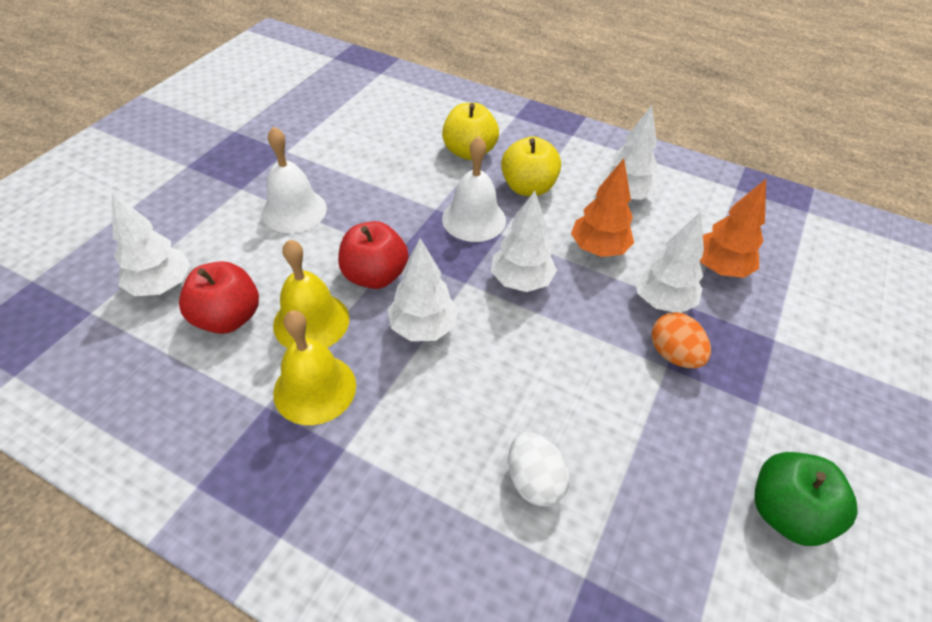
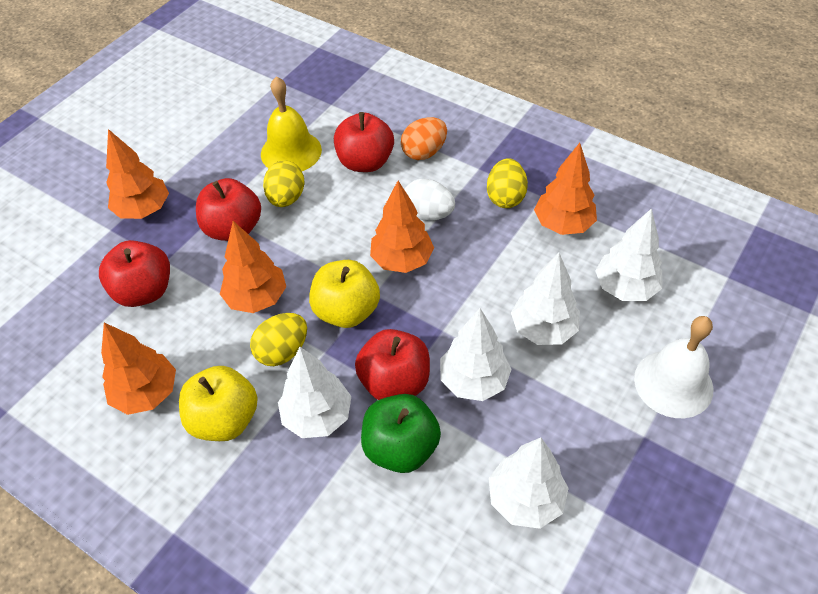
orange tree: [571,158,634,257] [700,179,766,278] = 2 -> [101,323,176,415] [106,129,169,219] [220,221,286,313] [370,181,434,273] [534,143,597,235] = 5
red apple: [179,261,259,334] [338,221,409,289] = 2 -> [99,240,170,307] [196,178,261,241] [334,112,394,172] [355,329,430,400] = 4
white bell: [261,126,327,233] [442,136,506,242] = 2 -> [634,316,714,418] = 1
yellow bell: [273,239,349,348] [273,310,356,425] = 2 -> [261,76,322,171] = 1
yellow egg: none = 0 -> [250,313,307,366] [263,160,305,207] [487,158,528,208] = 3

